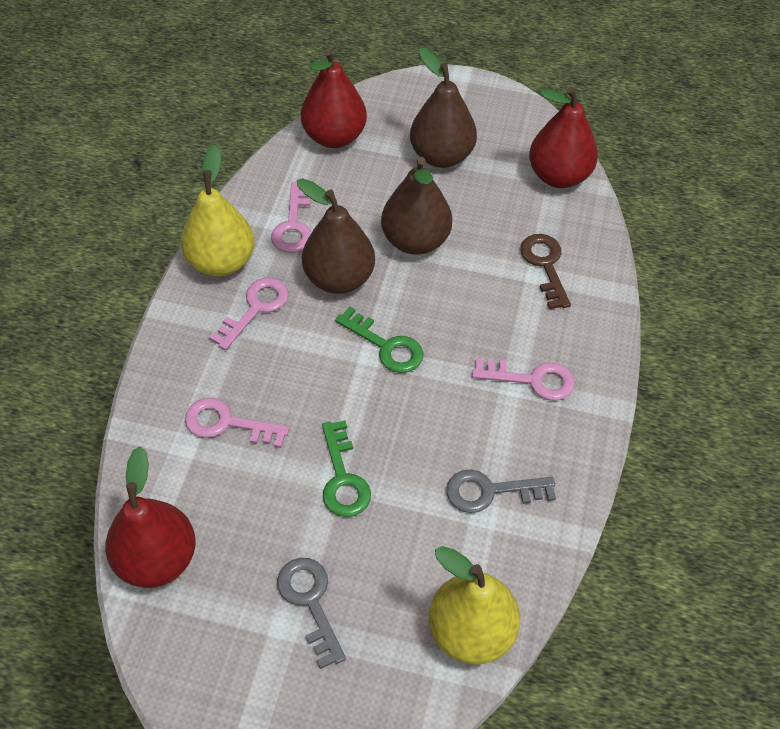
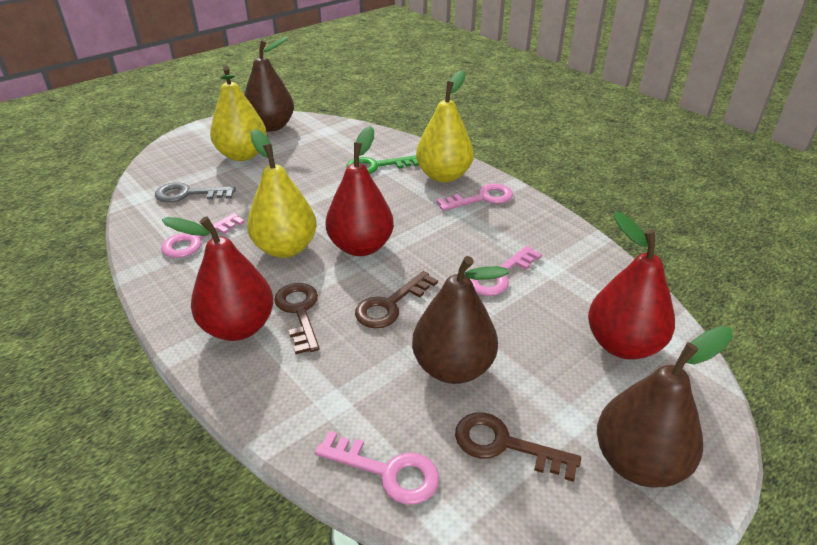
brown key: [520,234,571,309] = 1 -> [274,283,319,354] [355,271,438,328] [455,412,581,482] = 3
green key: [322,420,371,517] [335,307,423,373] = 2 -> [346,155,419,174] = 1
grey key: [277,558,346,669] [446,469,556,513] = 2 -> [155,182,236,203] = 1
yellow pear: [181,145,254,276] [429,546,521,665] = 2 -> [210,66,267,161] [247,129,317,258] [416,70,474,183] = 3

